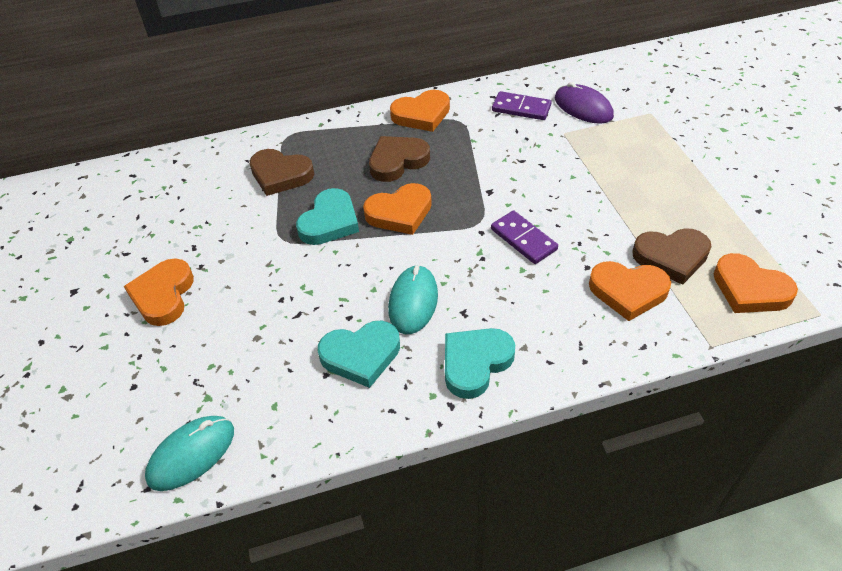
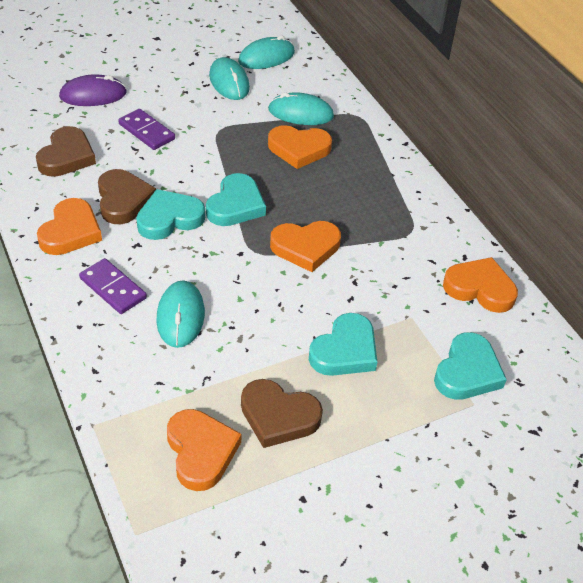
turquoise heart: [296,188,359,245] [318,321,400,388] [445,328,515,399] = 3 -> [136,189,205,240] [206,173,266,226] [309,313,377,376] [434,332,507,400] = 4
turquoise mouse: [145,416,234,491] [388,265,438,334] = 2 -> [156,280,205,348] [209,57,250,100] [238,36,295,69] [268,92,334,125] = 4

